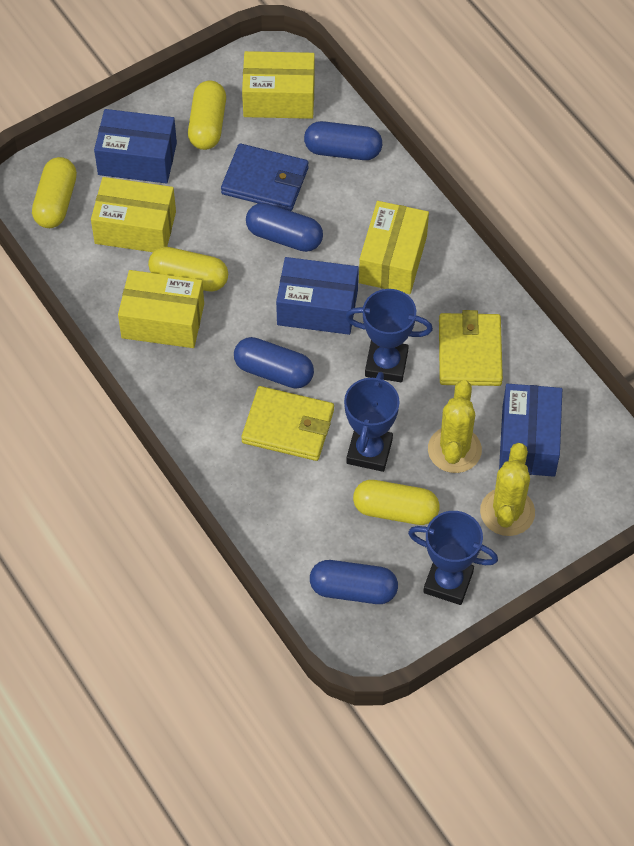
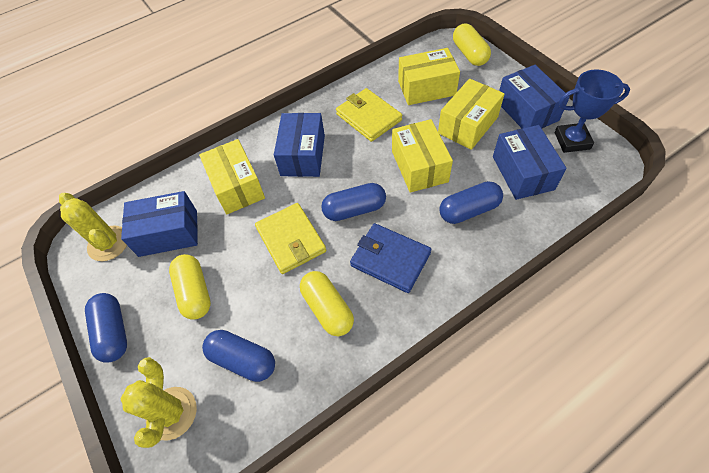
blue box: [94,109,177,184] [276,257,359,335] [499,384,562,477] = 3 -> [121,191,198,257] [274,113,325,177] [493,125,567,200] [499,65,570,129] = 4
blue trophy: [344,372,400,472] [345,289,433,382] [408,511,498,605] = 3 -> [555,69,630,153] = 1
yellow capsule: [32,157,77,228] [148,247,228,292] [188,80,226,150] [353,480,440,525] = 4 -> [169,254,211,320] [300,271,354,336] [453,23,491,66] = 3

